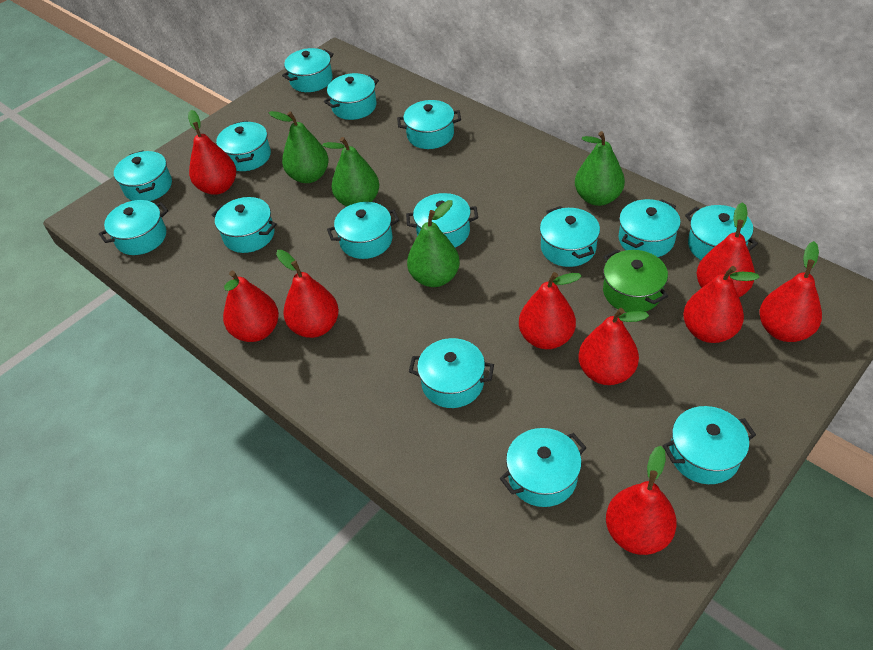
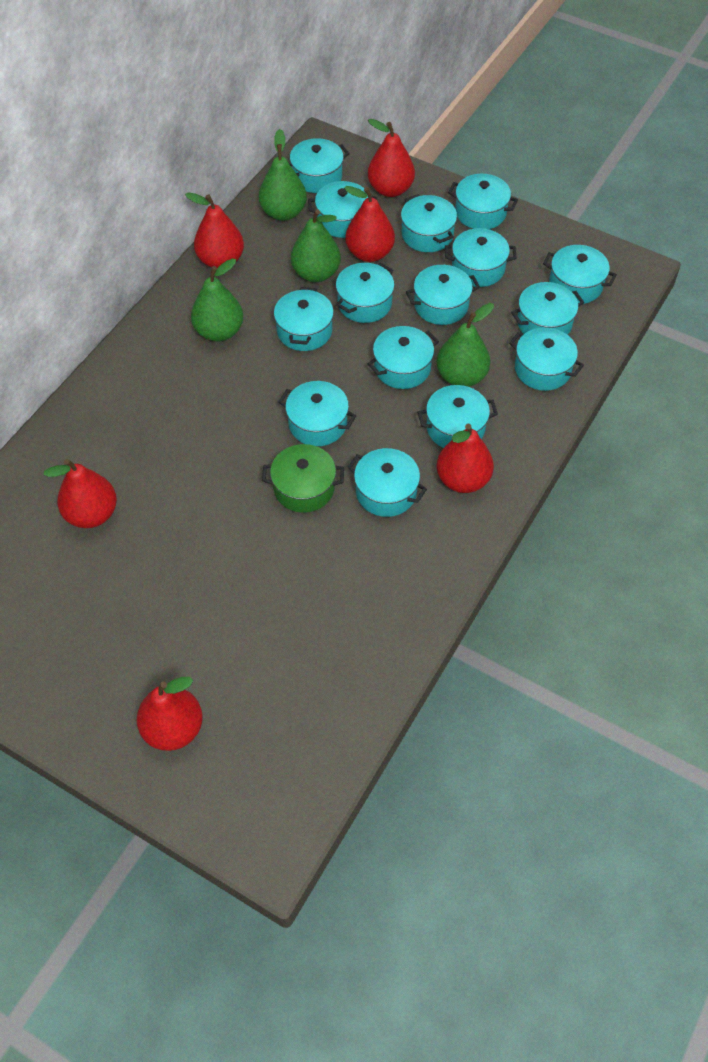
red pear: [188,110,236,195] [223,271,279,342] [276,250,339,338] [519,272,581,349] [578,308,649,385] [606,446,677,555] [683,266,760,343] [697,202,755,297] [759,241,822,342] = 9 -> [44,459,117,528] [137,677,203,751] [185,193,244,268] [344,186,395,262] [368,119,415,197] [437,424,494,493] = 6

